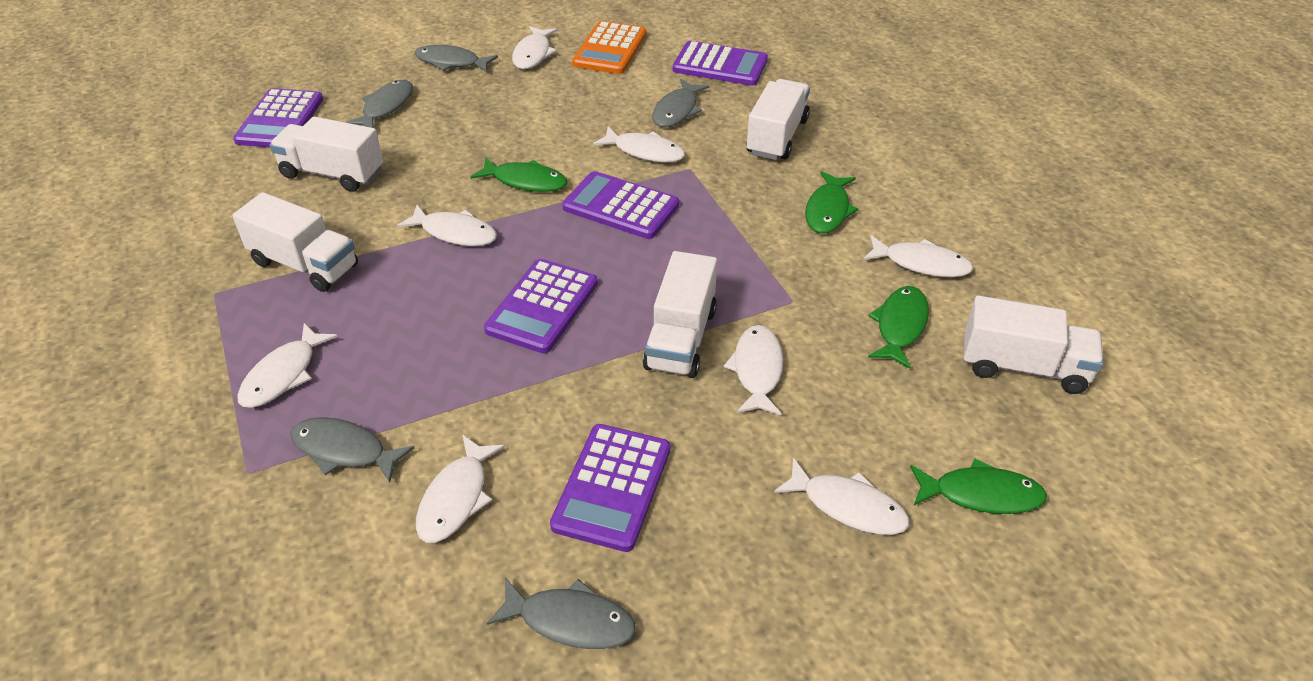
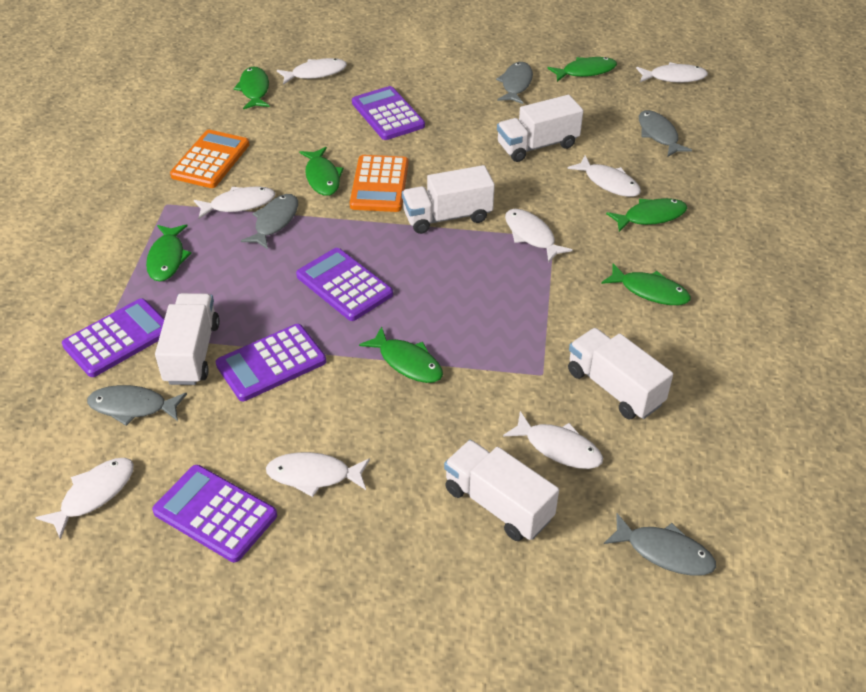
green fish: [471,157,568,192] [805,171,858,233] [868,286,929,369] [910,459,1047,514] = 4 -> [146,224,191,282] [233,67,270,109] [299,147,344,196] [359,326,443,383] [547,57,617,82] [601,263,691,305] [606,198,687,232] = 7
orange calculator: [572,21,647,74] = 1 -> [170,130,250,188] [350,155,408,212] = 2

